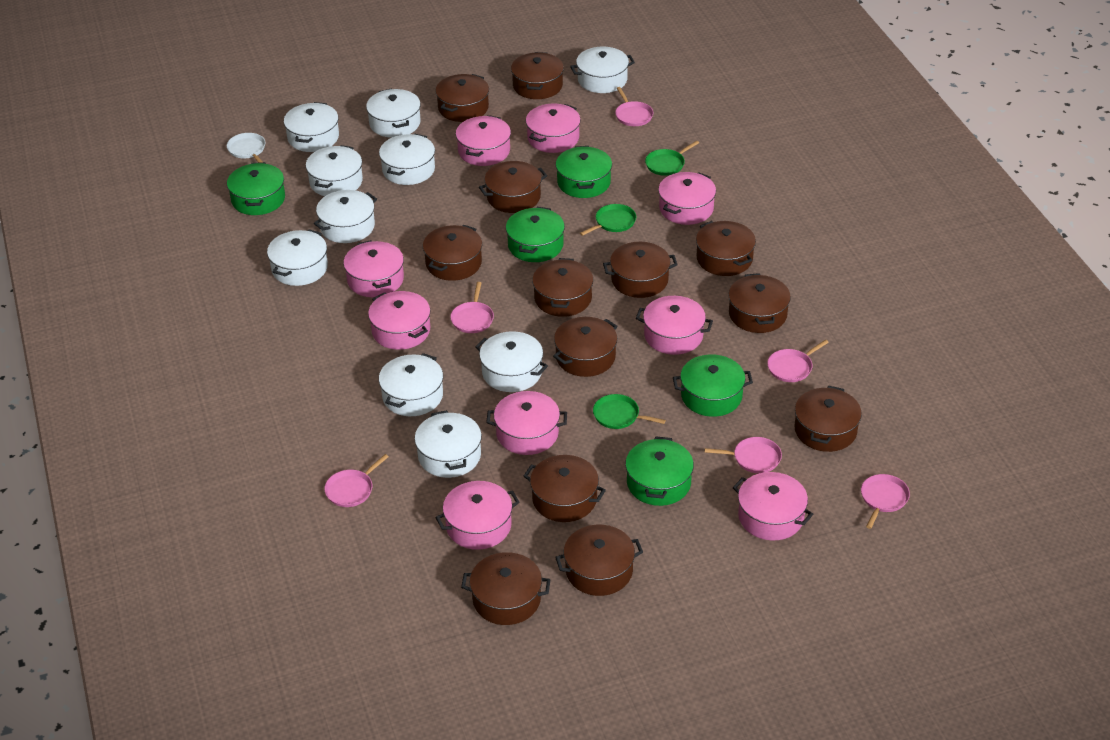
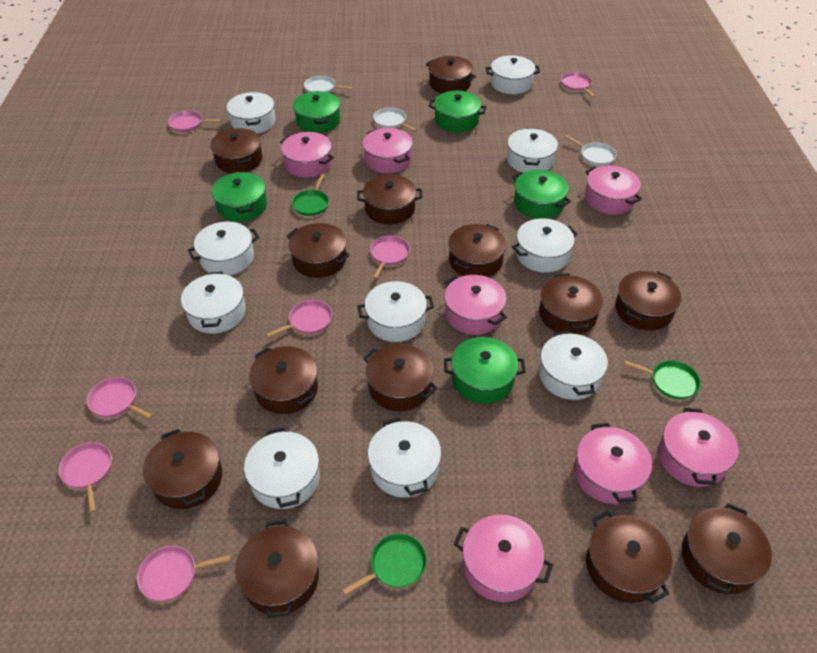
pink pan: [324,454,389,507] [450,282,494,333] [615,87,653,126] [705,437,782,473] [767,340,829,382] [861,474,910,529] = 6 -> [59,442,112,513] [87,377,153,419] [137,546,231,601] [168,111,222,132] [266,300,332,338] [370,236,410,279] [561,72,595,97] = 7
pink pot: [343,240,404,297] [368,291,431,350] [435,481,520,550] [456,115,511,166] [486,391,567,455] [526,104,581,153] [636,296,713,355] [658,172,716,225] [733,472,813,541] = 9 -> [280,132,334,178] [363,128,413,173] [444,275,507,335] [454,515,553,602] [574,423,652,504] [585,166,642,215] [658,408,739,487] = 7
white pan: [227,133,265,163] = 1 -> [304,76,353,93] [373,107,417,132] [565,135,617,166] = 3

